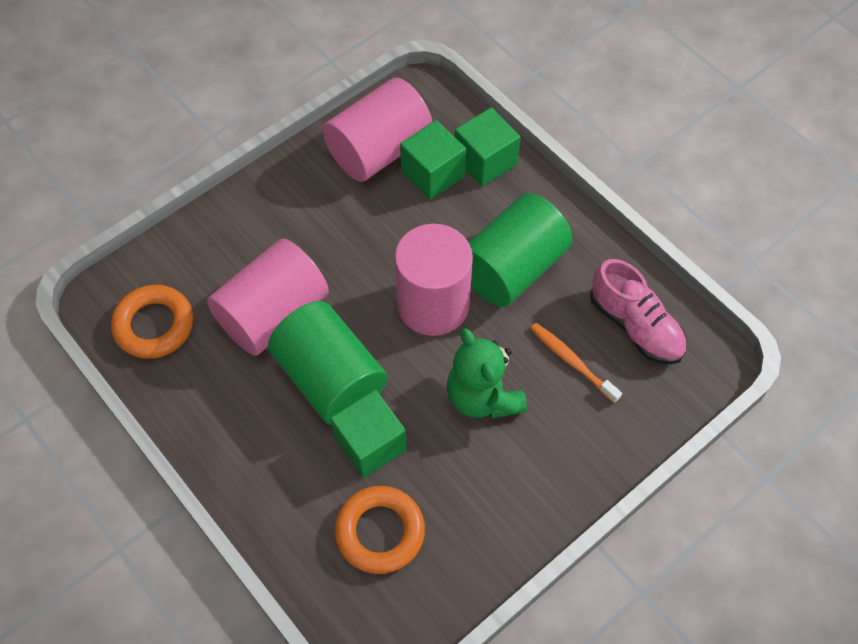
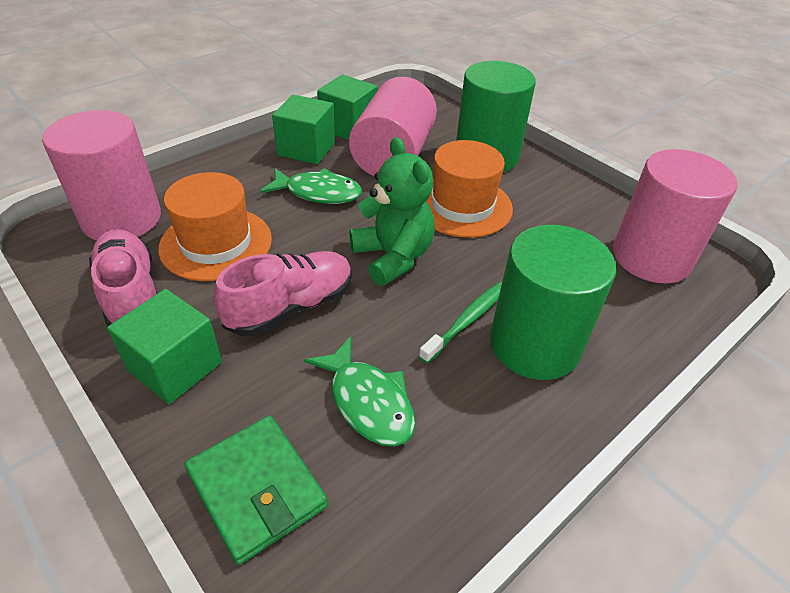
green fish: none = 0 -> [260,168,362,204] [304,336,415,446] = 2
green toothbrush: none = 0 -> [419,282,502,363] = 1
green wallet: none = 0 -> [185,415,328,565] = 1
orange hat: none = 0 -> [158,172,272,281] [426,140,513,238] = 2
orange ring: [111,285,193,359] [335,486,425,574] = 2 -> none = 0
orange toothbrush: [530,323,622,403] = 1 -> none = 0
pink shoe: [590,259,687,364] = 1 -> [89,229,157,327] [214,251,352,336] = 2

